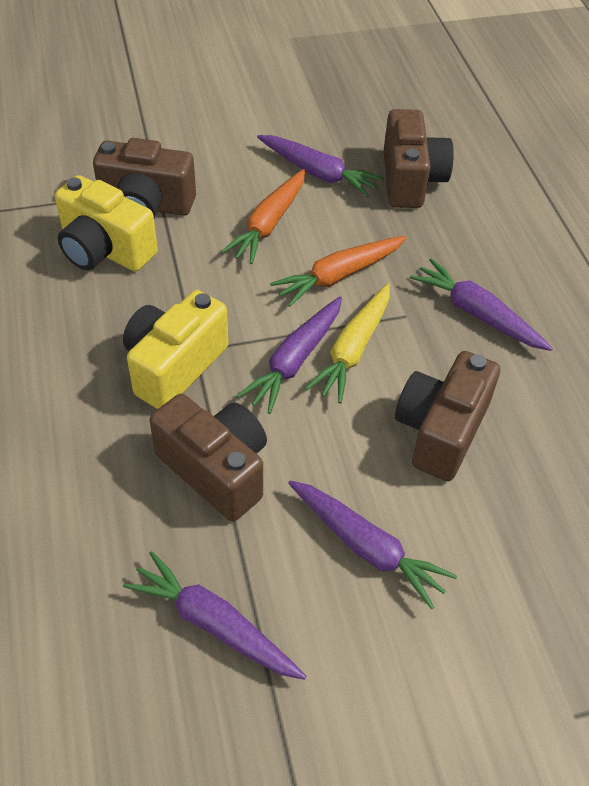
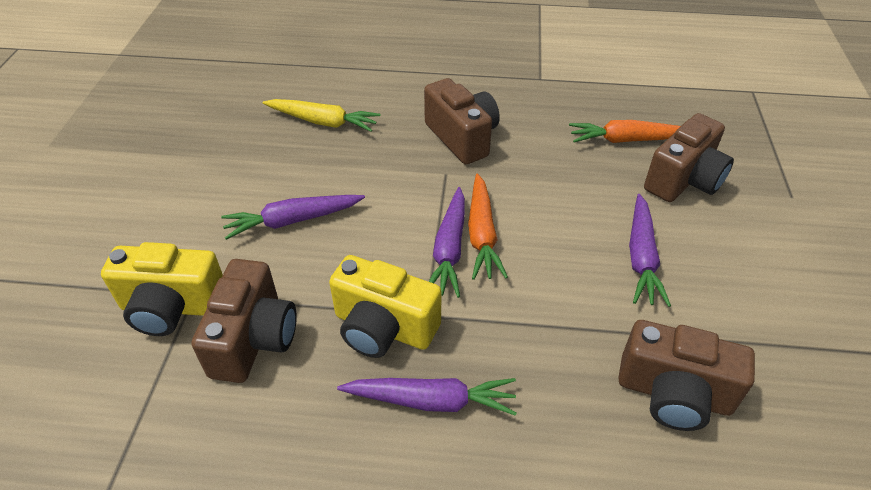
purple carrot: [123,551,307,680] [237,296,342,414] [257,135,384,197] [288,480,457,609] [410,259,553,351] = 5 -> [221,195,365,240] [337,378,517,416] [429,187,465,298] [629,194,671,307] = 4

